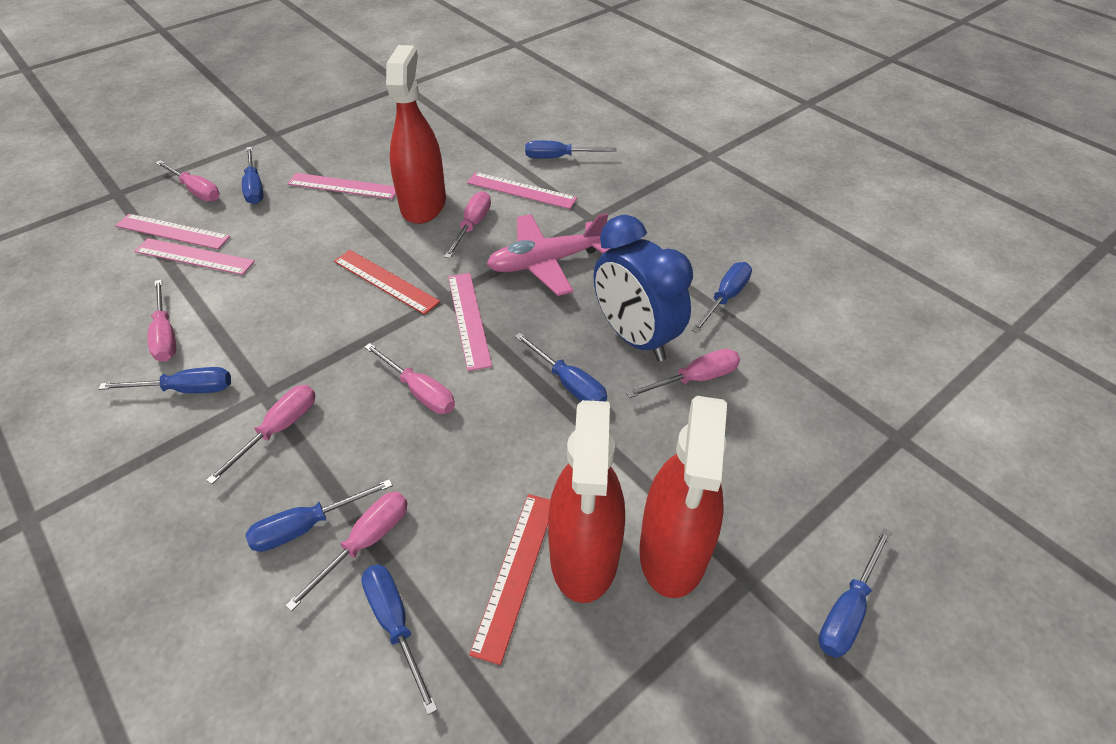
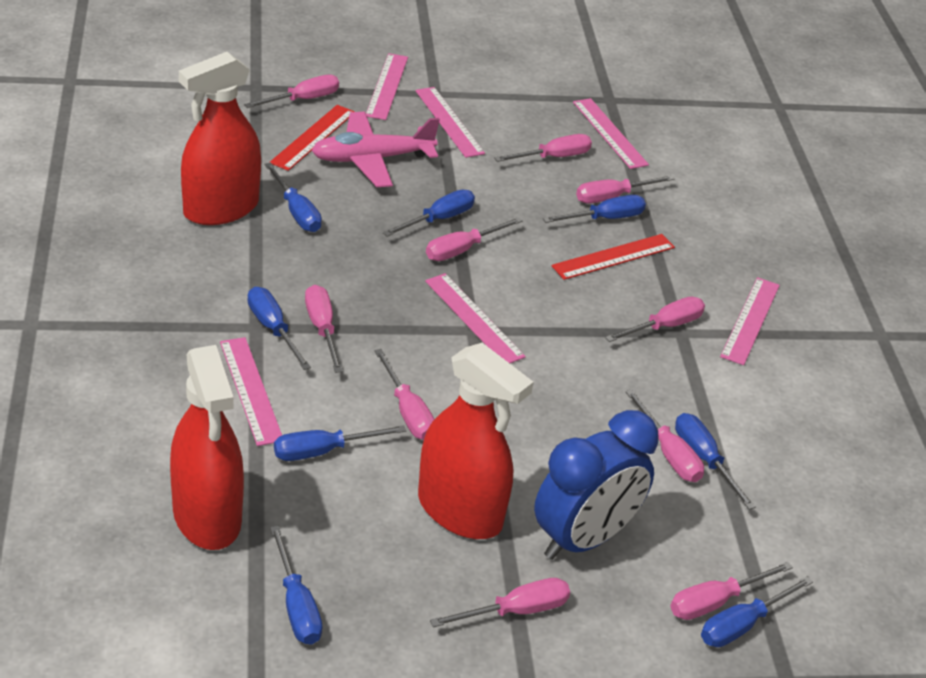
pink ruler: [116,214,230,249] [134,238,255,275] [287,173,396,199] [448,273,492,371] [467,172,578,209] = 5 -> [220,337,282,446] [366,53,408,120] [415,87,485,158] [425,273,526,363] [573,98,649,169] [720,277,780,365] = 6
pink screwdriver: [148,279,176,362] [156,160,220,202] [206,385,316,484] [285,492,408,611] [364,343,455,414] [444,191,491,258] [626,349,740,398] = 7 -> [244,75,339,108] [305,285,343,373] [374,349,434,440] [426,217,523,261] [430,578,570,627] [494,134,592,162] [576,175,675,204] [605,297,705,342] [625,389,704,482] [670,562,793,620] = 10

